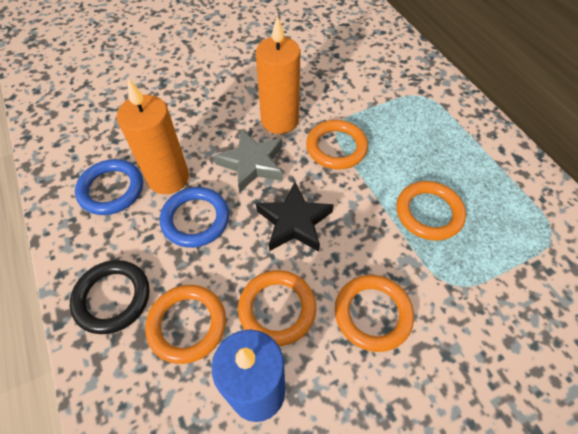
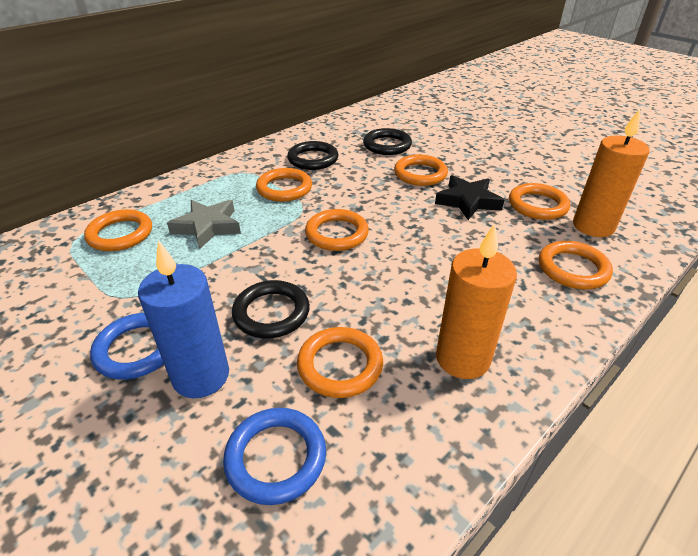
black ring: [70,260,150,334] = 1 -> [232,280,310,338] [287,141,339,170] [363,128,412,155] = 3
orange ring: [145,285,226,364] [238,270,316,346] [306,120,368,170] [335,275,414,352] [396,181,466,241] = 5 -> [84,209,152,251] [256,168,312,202] [297,327,383,398] [305,209,369,251] [394,154,448,186] [509,183,570,220] [539,241,613,289] = 7

